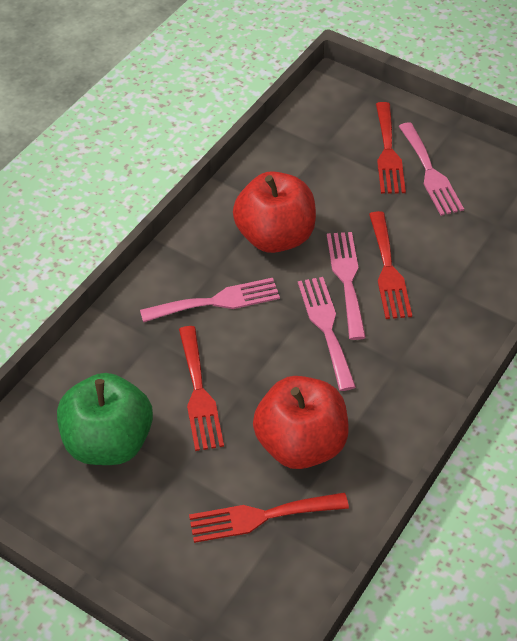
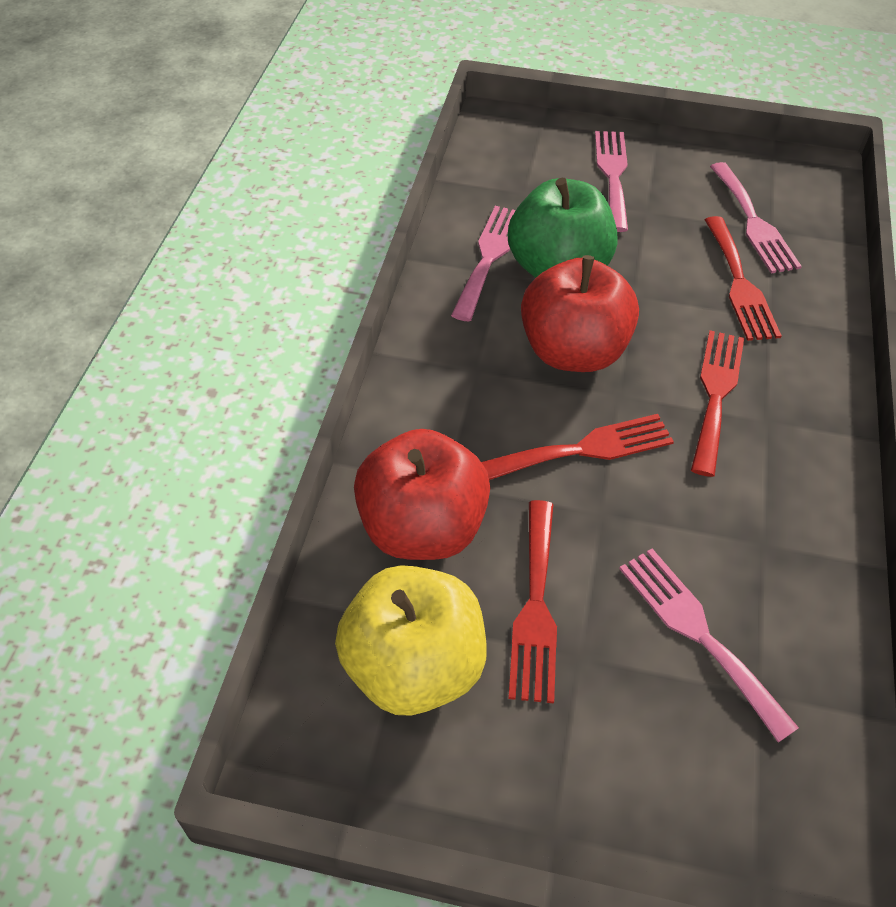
yellow apple: none = 0 -> [335,565,487,716] = 1

